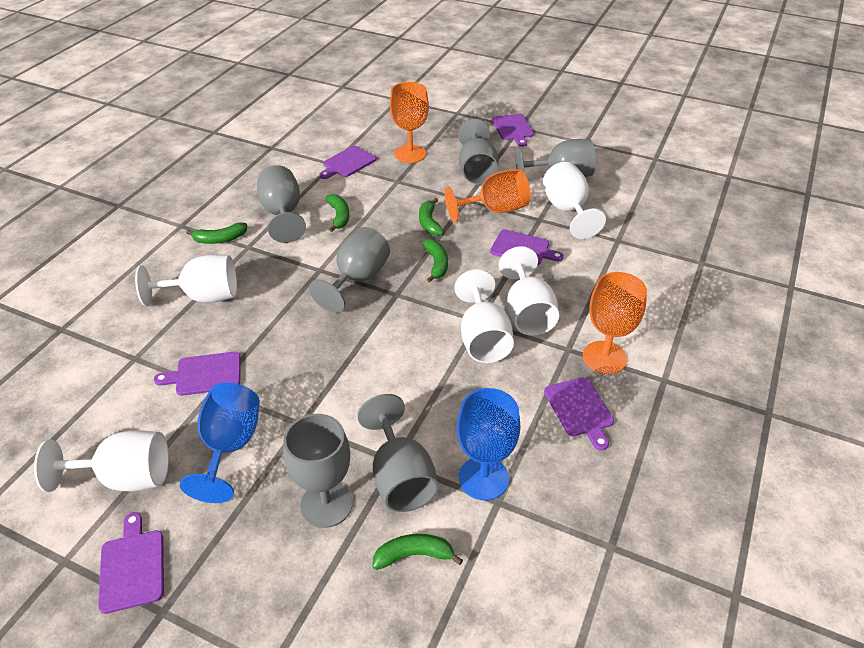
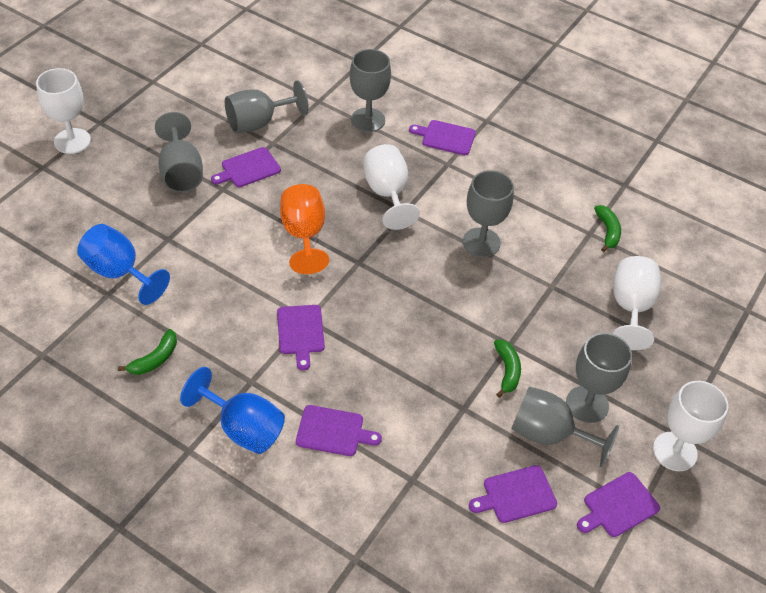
green banana: [186,222,247,244] [326,194,349,232] [372,534,463,570] [419,198,444,236] [422,239,448,283] = 5 -> [118,329,177,375] [494,340,521,398] [594,205,621,252] = 3
orange goblet: [390,82,429,163] [445,169,530,223] [583,272,647,374] = 3 -> [280,184,329,274] = 1
white goblet: [34,430,169,492] [135,255,237,306] [454,269,514,363] [499,246,559,336] [543,162,606,239] = 5 -> [36,68,91,154] [363,144,420,230] [612,256,661,350] [653,381,728,471] = 4

